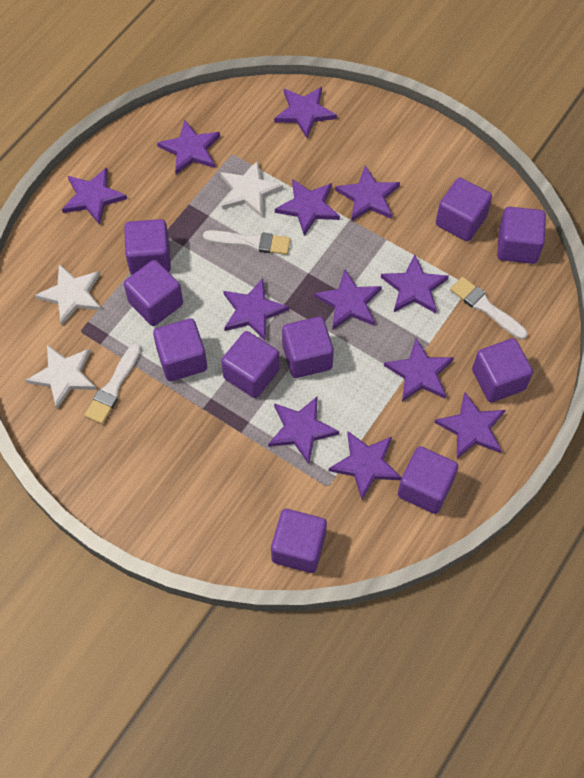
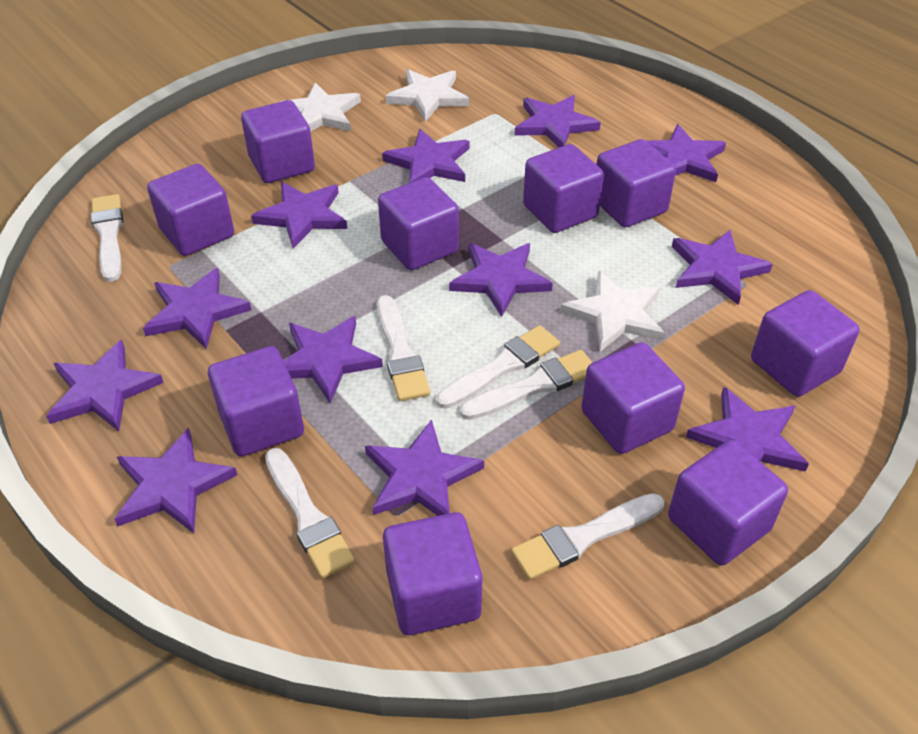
white brush: [85,343,141,424] [203,230,291,255] [450,277,528,339] = 3 -> [91,194,123,282] [265,448,355,579] [377,295,430,401] [436,325,560,409] [460,350,593,420] [511,493,664,580] = 6

